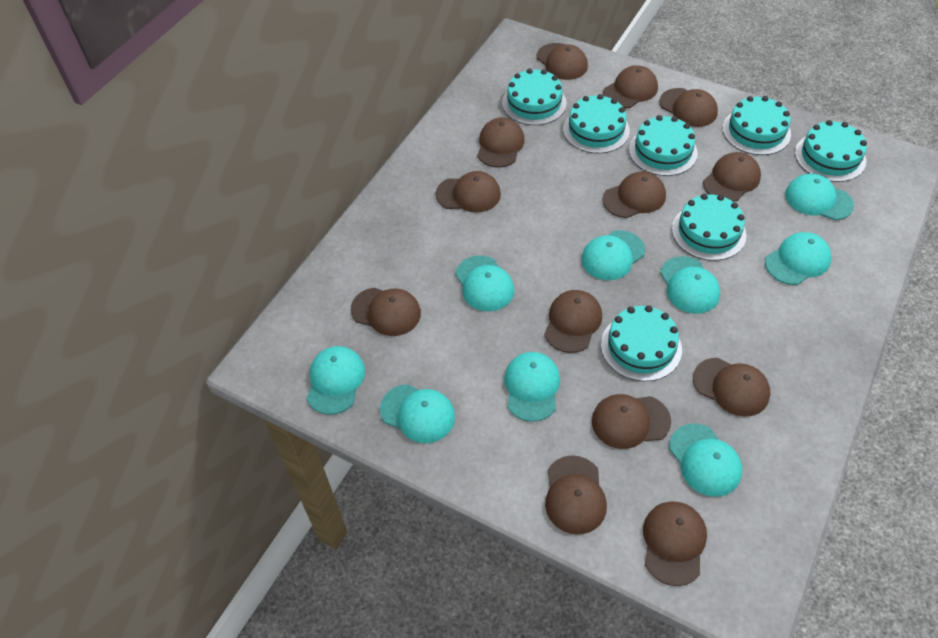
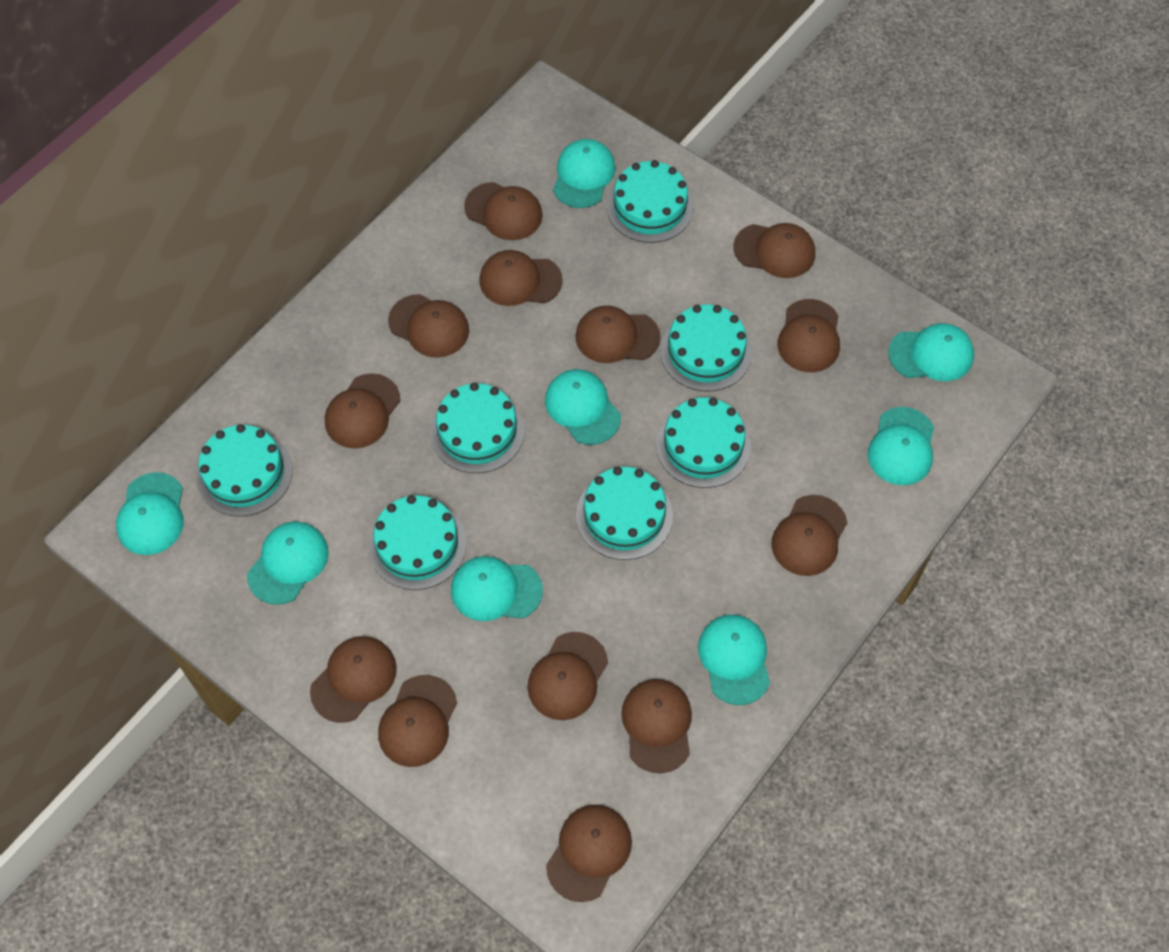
turquoise cap: [307,346,365,415] [380,384,455,443] [455,256,514,311] [504,352,560,422] [581,230,645,280] [660,256,720,314] [669,423,742,497] [765,232,832,285] [785,173,854,220] = 9 -> [116,472,184,555] [247,522,329,605] [451,556,543,621] [545,369,621,445] [553,139,616,208] [698,615,770,705] [868,407,934,485] [888,323,974,381] = 8

